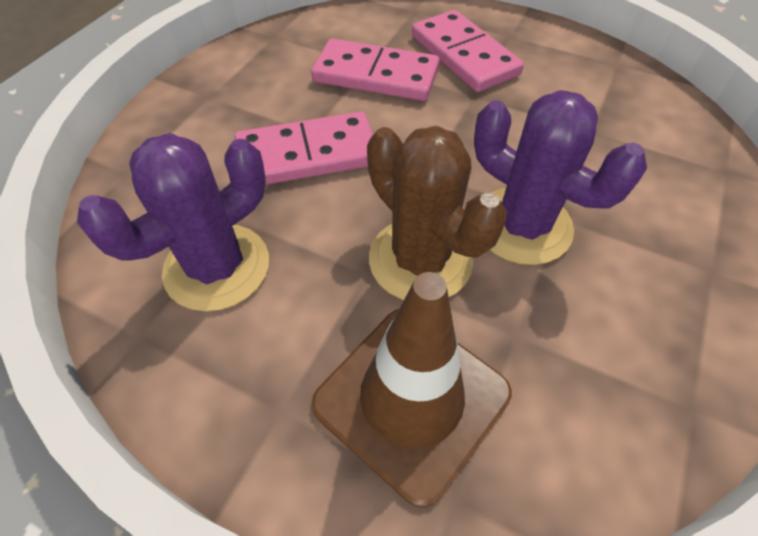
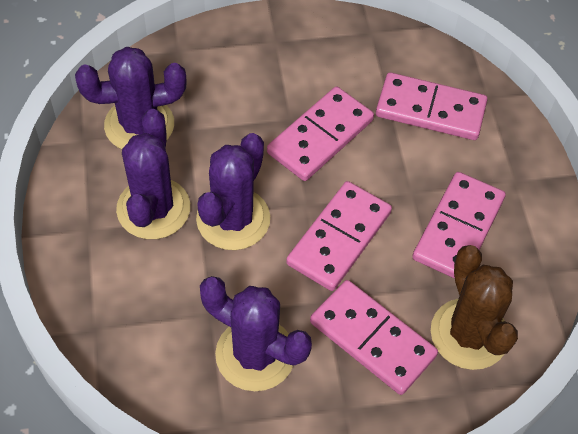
brown traffic cone: [311,272,512,508] = 1 -> none = 0
pink domino: [235,112,373,185] [311,39,440,101] [412,10,524,92] = 3 -> [267,87,374,181] [286,181,392,291] [310,280,438,395] [376,72,488,140] [413,172,506,279] = 5
purple cactus: [77,133,269,312] [474,90,647,265] = 2 -> [75,47,187,149] [116,109,190,239] [196,133,270,250] [200,276,312,391] = 4

